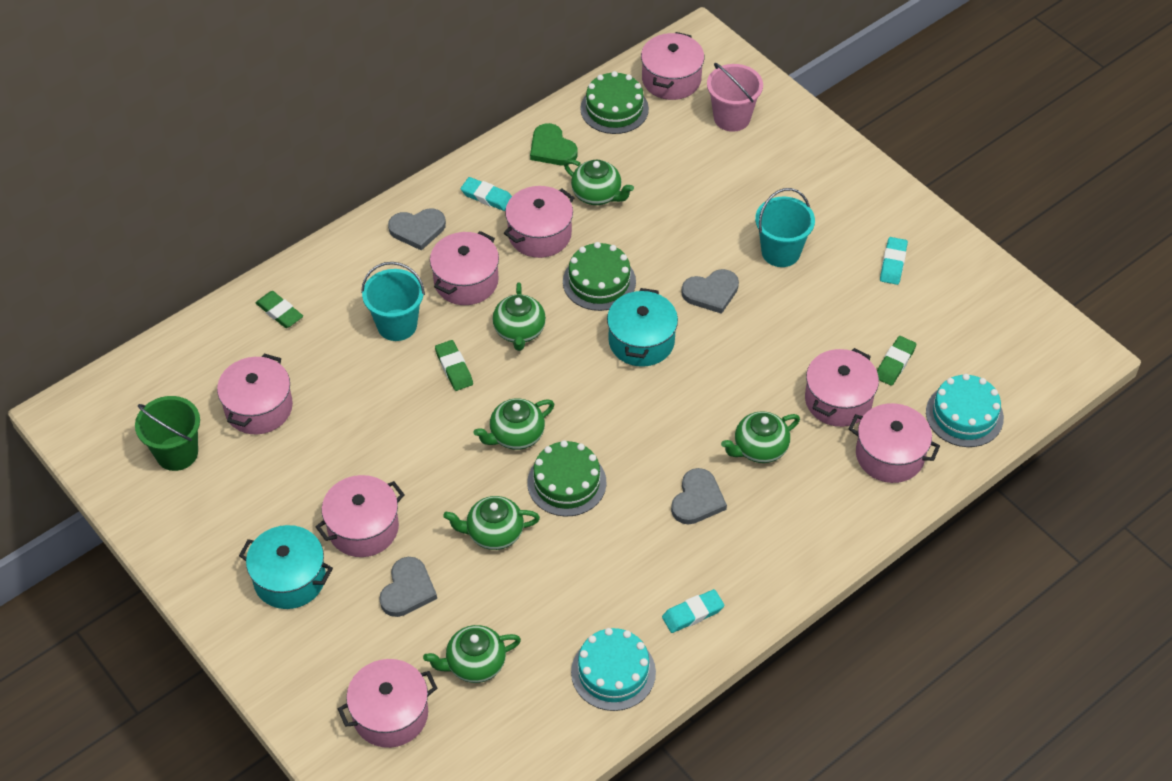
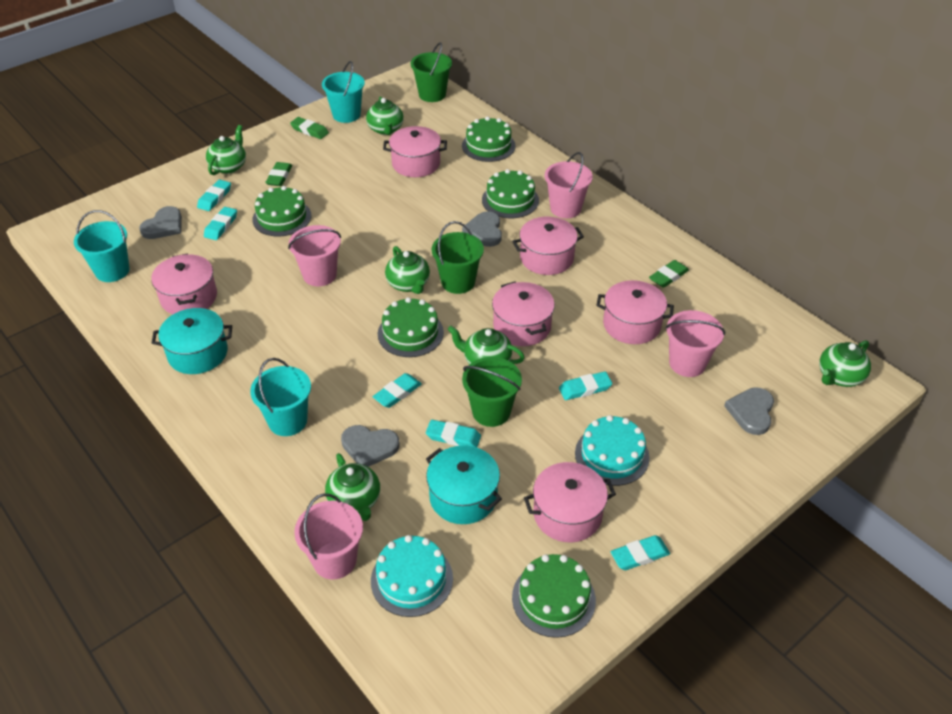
green bucket: [135,396,200,471] = 1 -> [411,42,452,102] [432,221,484,294] [462,357,522,427] = 3
green cake: [527,440,607,516] [563,242,636,311] [580,71,649,134] = 3 -> [253,186,312,236] [378,297,444,357] [462,117,516,162] [482,169,539,218] [512,554,596,638] = 5
green heart: [530,123,577,165] = 1 -> none = 0
pink bucket: [707,63,763,132] = 1 -> [288,225,341,286] [294,493,363,579] [545,152,593,218] [665,310,725,377] = 4
pink pot: [217,353,293,434] [316,475,405,557] [338,659,437,748] [430,231,499,305] [504,186,574,258] [641,32,704,100] [805,348,879,427] [849,403,940,483] = 8 -> [151,253,217,314] [383,126,447,177] [492,281,555,346] [512,217,584,275] [524,462,616,543] [596,280,674,344] = 6
turquoise bucket: [361,262,425,341] [755,188,815,267] = 2 -> [74,210,130,282] [250,358,311,436] [322,61,365,123] = 3
turquoise eraser: [461,177,512,211] [662,589,724,633] [880,237,908,285] = 3 -> [197,180,231,211] [204,207,237,240] [373,373,422,408] [426,420,481,447] [559,371,612,400] [611,535,670,570] = 6

